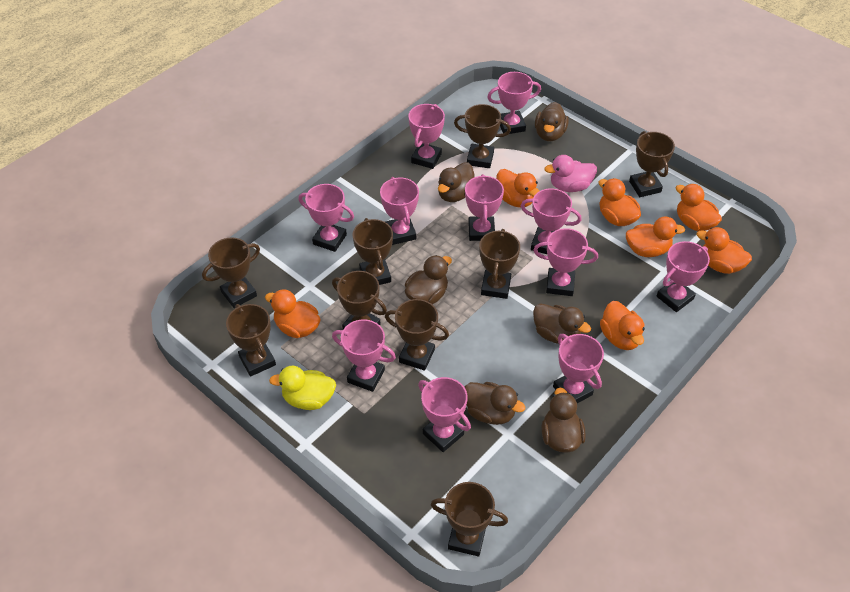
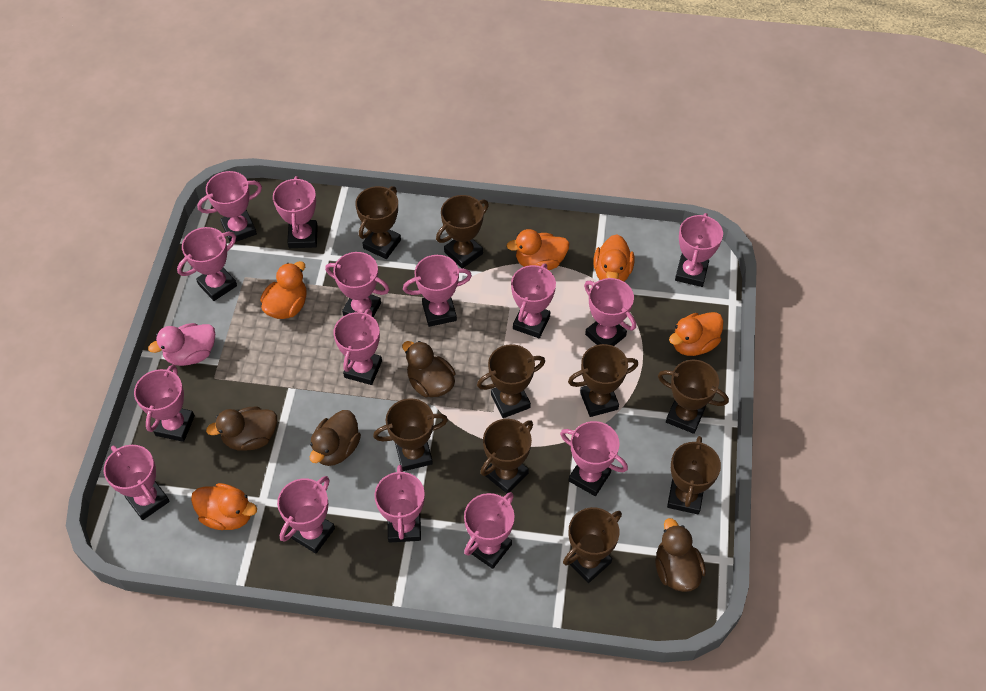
brown duck: [405,255,452,304] [438,163,474,202] [464,382,525,425] [533,303,591,344] [535,102,569,141] [542,388,586,453] = 6 -> [206,406,277,451] [309,410,361,466] [402,341,455,398] [655,518,706,592] = 4
orange duck: [265,289,320,338] [496,169,539,208] [599,178,641,226] [600,301,645,350] [626,216,685,257] [676,184,722,231] [697,227,752,274] = 7 -> [191,483,257,530] [260,261,306,319] [507,229,569,270] [593,234,634,282] [669,312,724,356] = 5
pink trophy: [298,184,354,252] [332,319,396,392] [380,177,419,245] [408,104,445,169] [418,377,471,452] [465,174,504,241] [487,72,541,134] [521,188,582,254] [533,228,598,296] [553,334,604,403] [656,241,710,312] = 11 -> [104,445,170,520] [134,365,195,442] [177,227,237,301] [197,171,262,242] [273,176,318,248] [277,476,335,554] [325,252,390,317] [333,309,382,385] [374,465,425,542] [403,255,472,327] [464,492,515,569] [511,264,556,338] [560,421,628,496] [584,278,636,346] [675,213,723,287] = 15
yellow duck: [269,366,336,410] = 1 -> none = 0

